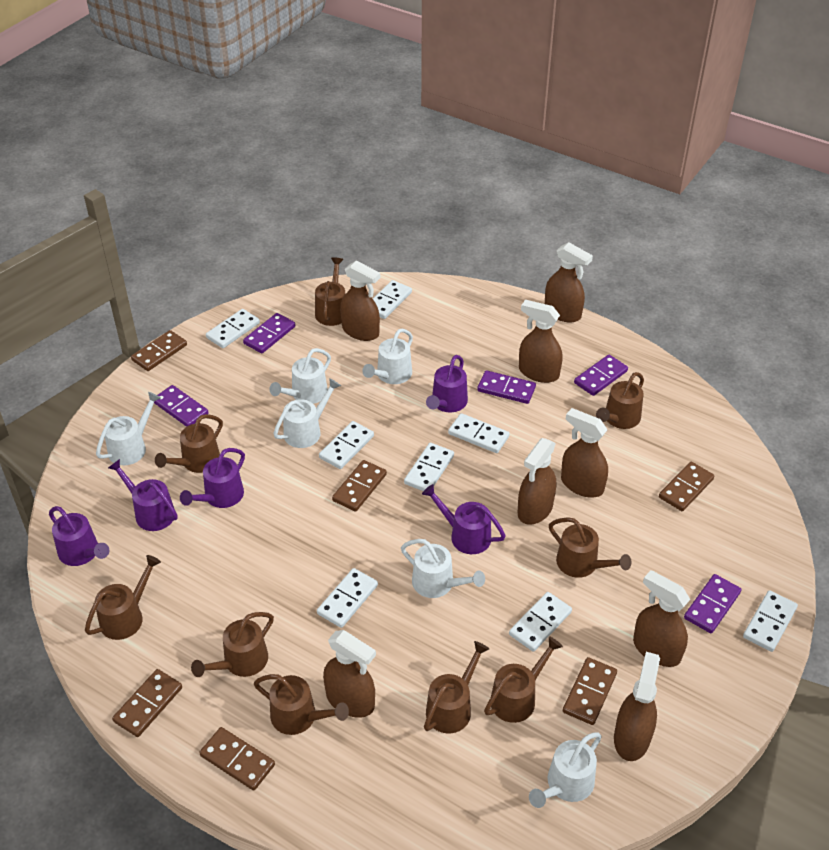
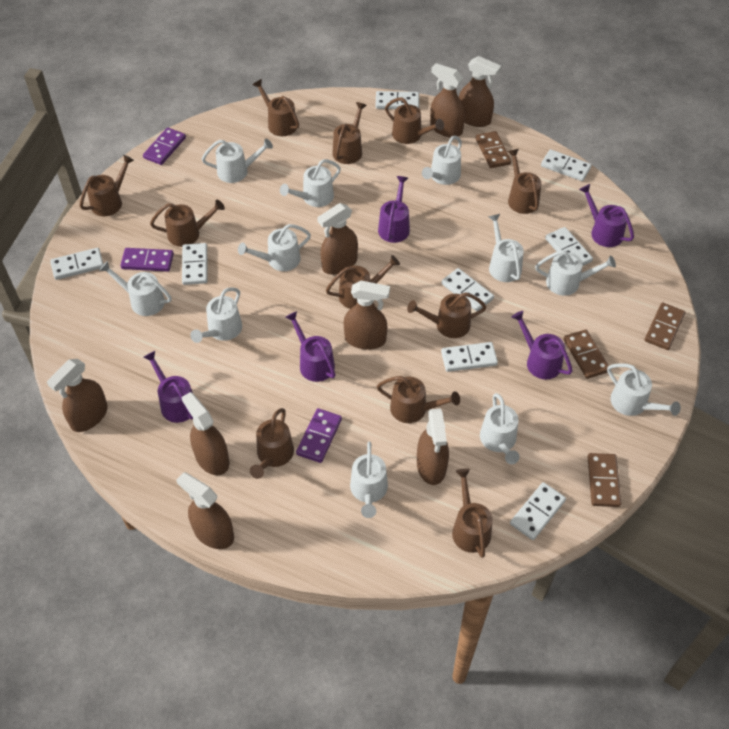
brown domino: [112,669,182,737] [131,330,187,371] [199,727,275,791] [332,460,387,512] [563,657,617,725] [659,462,714,511] = 6 -> [476,131,511,168] [563,329,609,379] [588,453,621,507] [645,303,685,350] = 4
brown watering can: [85,555,161,640] [155,414,223,473] [191,612,274,677] [254,674,349,735] [315,257,346,326] [424,641,489,734] [484,636,563,723] [549,517,632,578] [596,372,644,429] = 9 -> [80,155,134,216] [150,200,225,247] [250,408,294,479] [252,79,299,136] [326,255,400,309] [332,102,367,164] [377,376,460,423] [385,97,444,144] [407,292,486,338] [452,468,493,558] [507,149,541,214] = 11
purple domino: [154,385,208,427] [243,313,295,353] [477,370,536,404] [574,355,628,396] [684,574,741,633] = 5 -> [120,248,174,272] [143,128,186,165] [296,408,342,463] = 3
white watering can: [96,392,161,465] [269,348,331,404] [273,378,341,448] [362,329,413,384] [401,539,485,598] [529,732,602,808] = 6 -> [99,261,172,316] [190,287,242,343] [202,139,273,183] [238,224,311,271] [280,159,341,207] [350,442,388,518] [422,136,462,185] [480,393,520,464] [488,214,524,282] [535,250,616,296] [607,363,681,416] = 11

